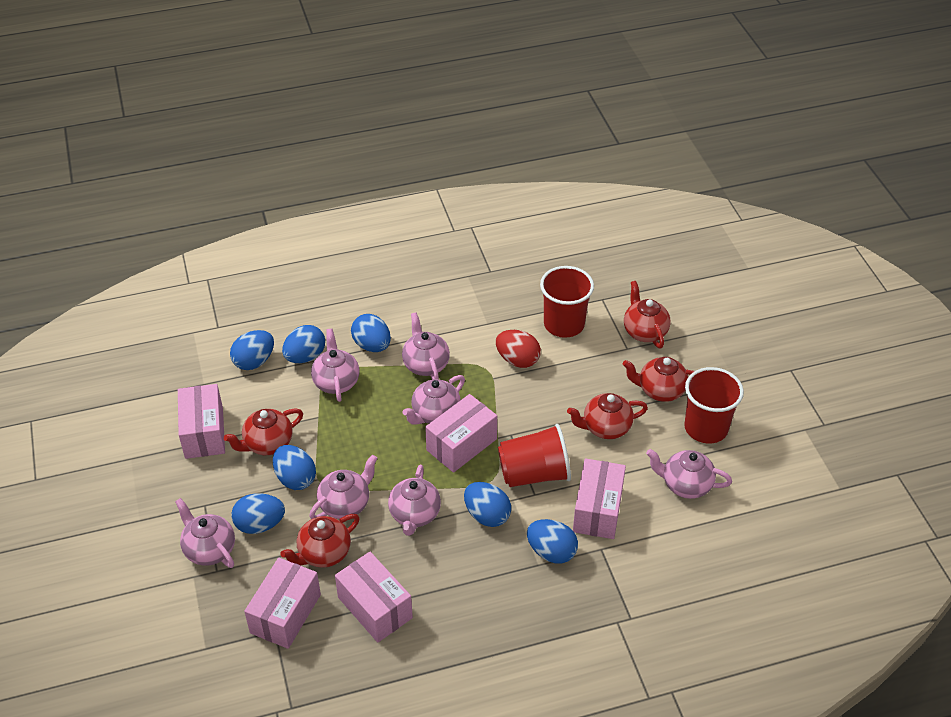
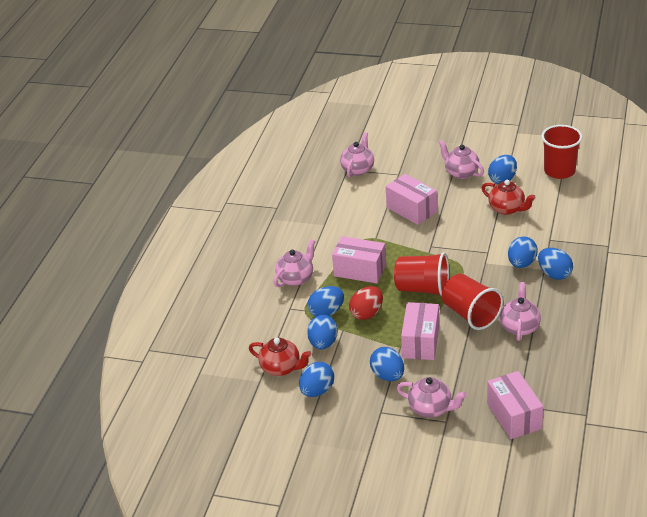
pink box: [178,384,225,459] [244,558,321,649] [335,552,413,643] [425,394,497,473] [573,459,626,539] = 5 -> [332,236,386,284] [386,174,437,225] [401,302,439,360] [487,371,543,439] = 4
pink teapot: [175,498,235,568] [309,455,377,519] [311,329,359,402] [388,465,441,536] [402,312,450,379] [402,375,465,425] [646,449,732,499] = 7 -> [273,239,315,287] [340,132,374,177] [397,377,467,417] [439,140,484,179] [500,282,541,341] = 5
red teapot: [224,408,303,455] [280,514,360,568] [567,393,648,439] [623,357,694,402] [624,281,671,348] = 5 -> [249,338,311,376] [482,180,536,215] = 2

